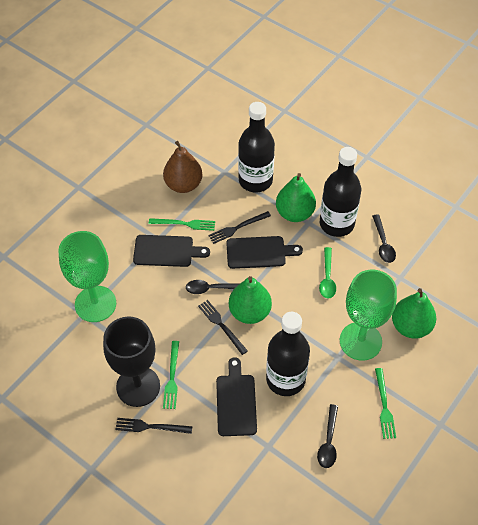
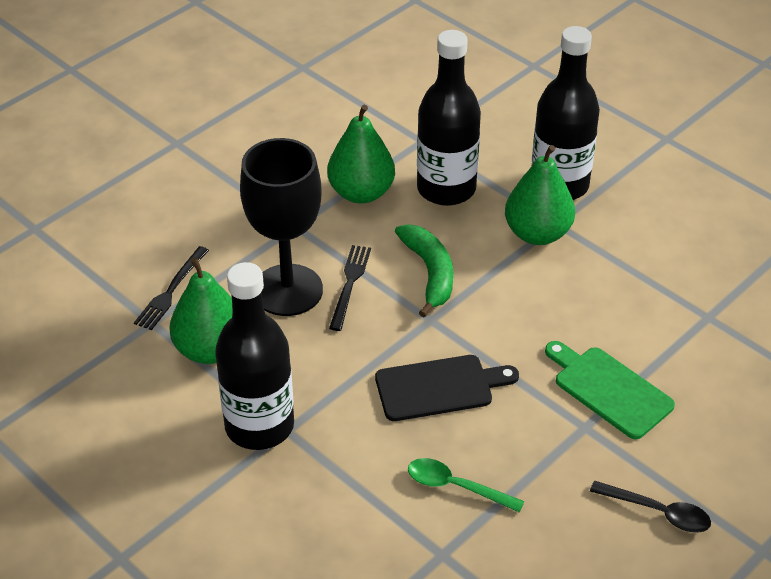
black cutting board: [133,235,210,267] [216,357,257,436] [226,236,303,269] = 3 -> [375,355,519,421] = 1
black fork: [115,418,192,434] [198,300,248,355] [208,211,271,244] = 3 -> [134,246,209,330] [329,245,371,331] = 2
black spoon: [186,280,240,294] [317,404,338,468] [372,214,396,263] = 3 -> [590,481,711,533] = 1
brown pear: [163,141,202,193] = 1 -> none = 0
green banana: none = 0 -> [395,224,453,317] = 1
green cutting board: none = 0 -> [545,341,675,439] = 1
green fork: [149,218,215,231] [163,341,179,409] [375,368,396,439] = 3 -> none = 0
green goblet: [58,231,116,322] [340,270,397,361] = 2 -> none = 0

